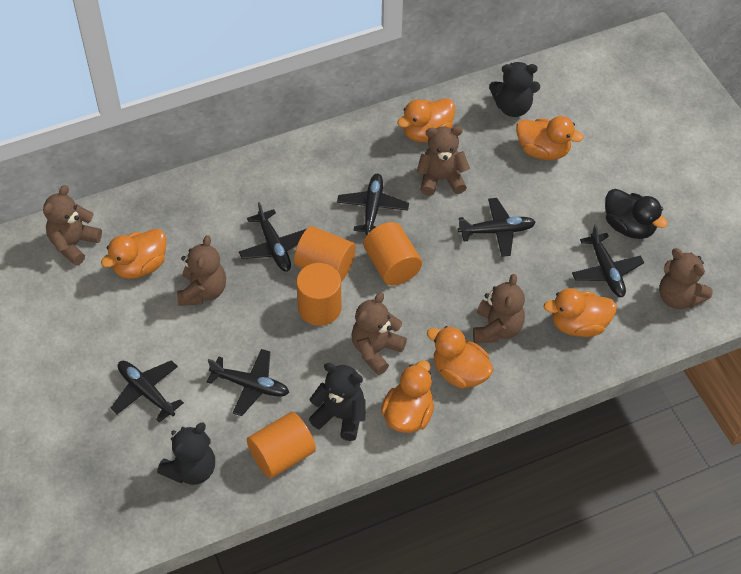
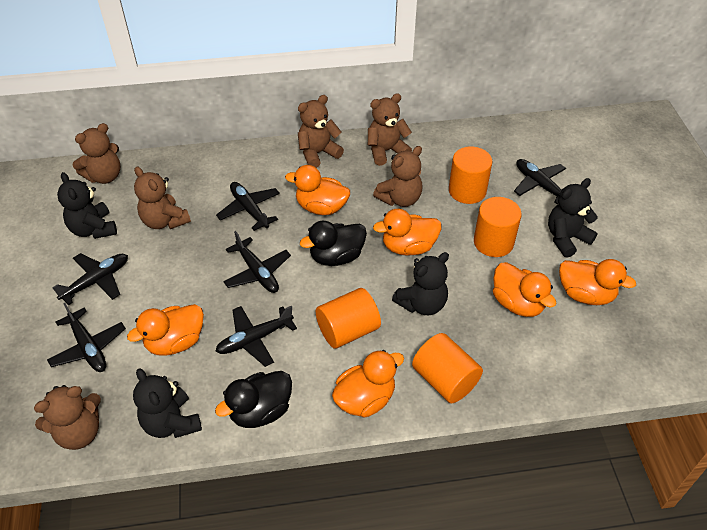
black duck: [605,189,668,239] = 1 -> [215,371,292,428] [300,221,367,266] = 2
black teddy bear: [157,422,215,485] [309,363,365,441] [489,62,540,117] = 3 -> [57,172,117,239] [133,368,202,438] [392,252,449,315] [548,178,598,258] = 4

